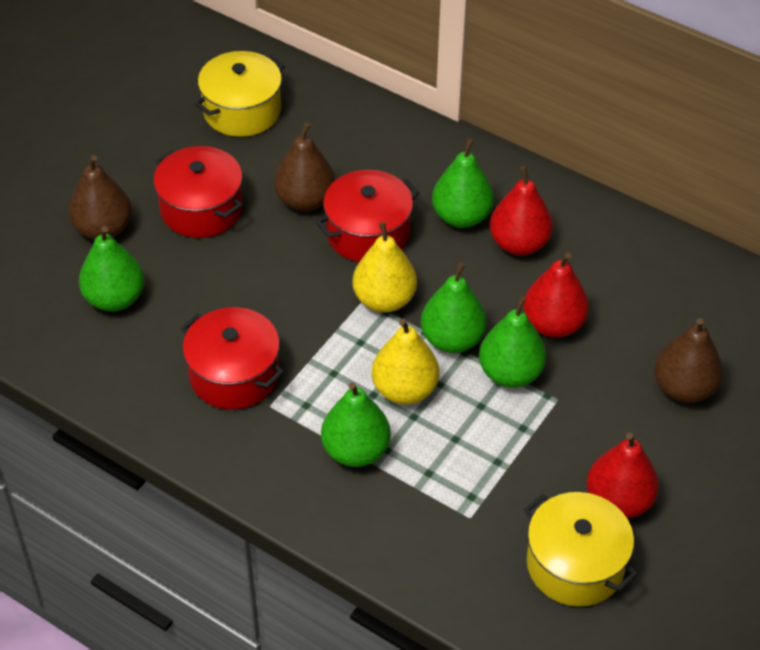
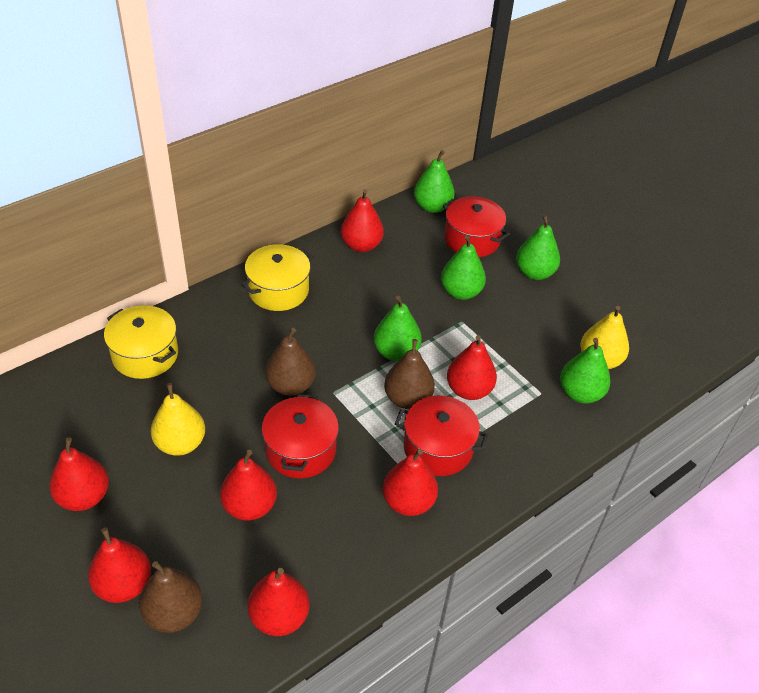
red pear: [490,166,553,256] [523,253,589,338] [586,433,659,518] = 3 -> [49,437,109,511] [88,527,151,603] [220,450,277,521] [248,568,310,636] [341,189,384,252] [383,449,438,516] [447,335,497,400] = 7

